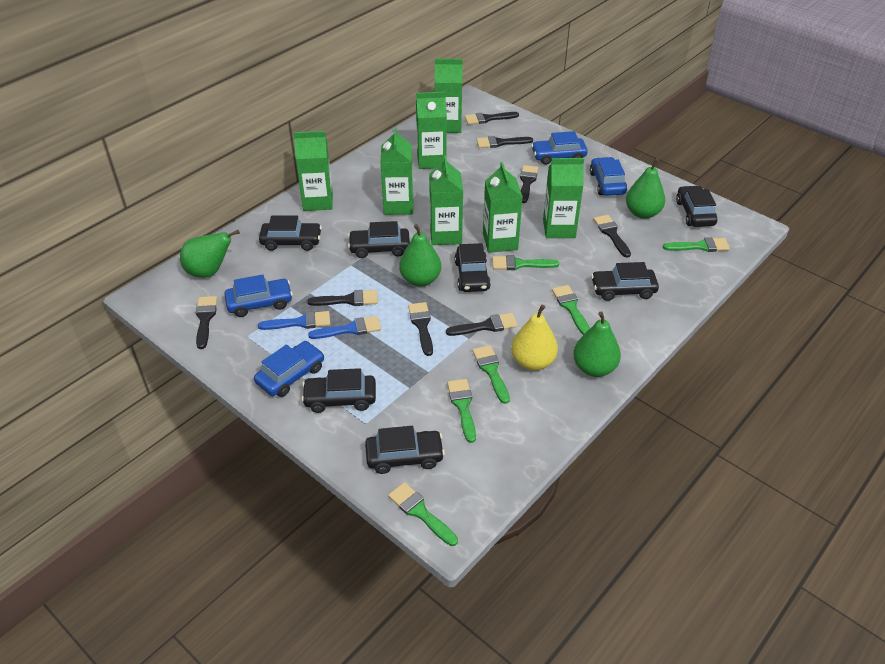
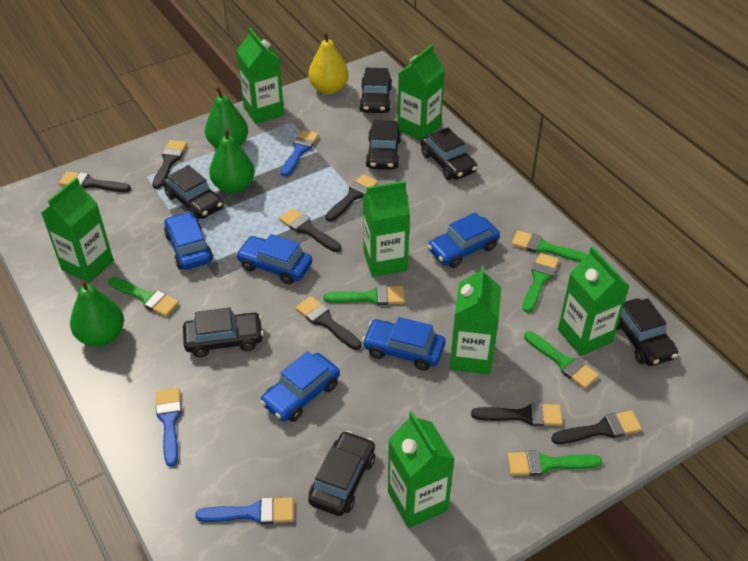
black brush: [195,296,217,349] [308,290,378,306] [408,302,433,356] [446,313,518,336] [465,112,519,125] [477,136,533,148] [520,165,538,203] [593,215,631,258] = 8 -> [59,171,131,192] [152,140,187,189] [279,208,341,252] [295,296,361,350] [326,174,378,221] [471,403,563,426] [551,410,642,444] = 7
blue brush: [258,311,330,330] [308,316,381,339] = 2 -> [156,388,182,467] [196,497,294,524] [280,130,319,177] = 3
blue car: [224,274,293,317] [254,341,324,397] [531,131,588,165] [590,157,627,196] = 4 -> [164,211,213,270] [236,234,312,284] [260,351,340,422] [362,317,445,371] [428,212,500,268] = 5
green pear: [180,230,240,278] [399,224,441,287] [573,312,621,377] [626,158,665,219] = 4 -> [70,279,124,347] [205,86,248,148] [209,128,255,194] = 3

